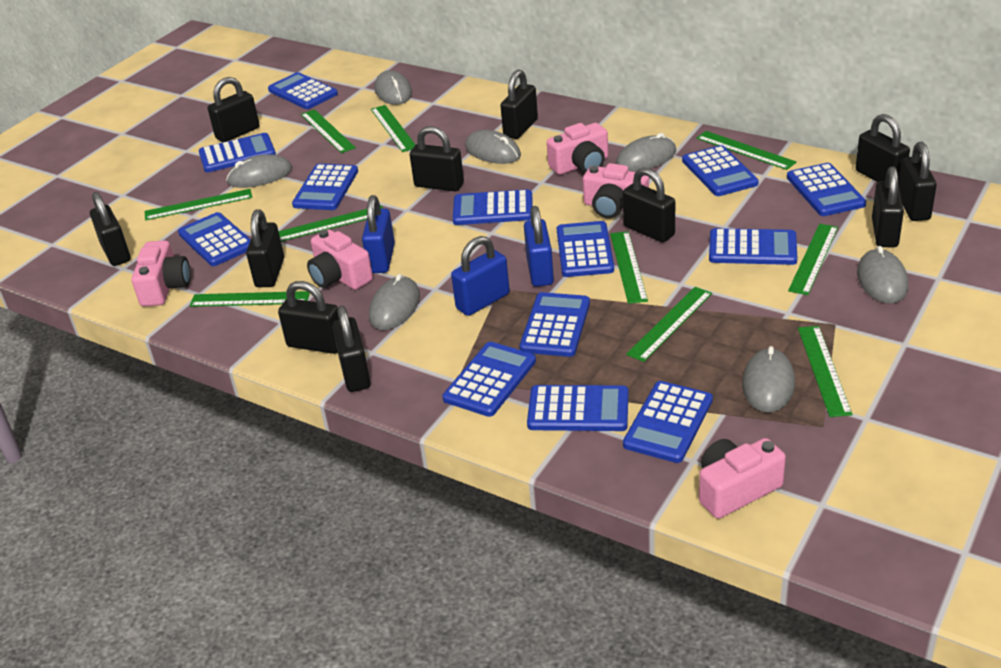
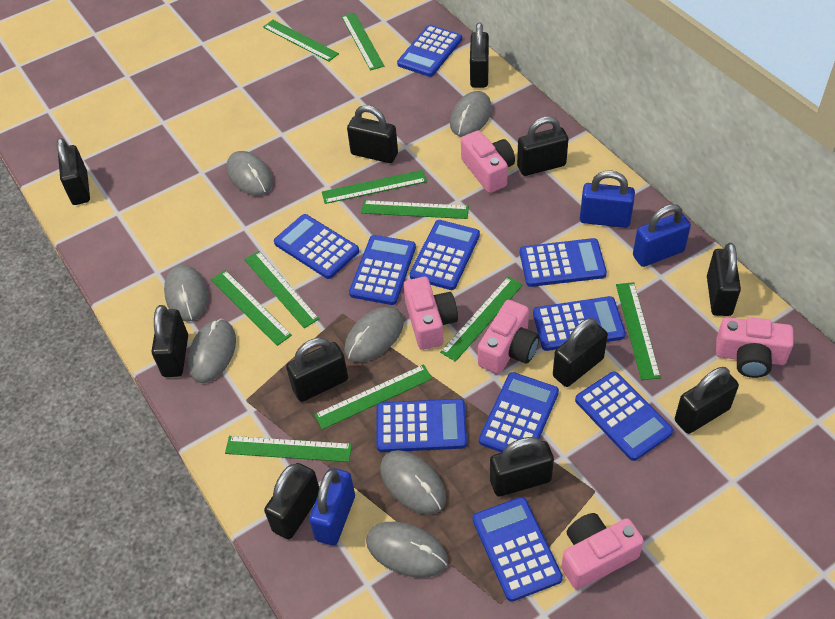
blue calculator: [178,212,251,266] [199,133,276,172] [268,72,338,109] [292,164,358,210] [442,342,536,417] [453,189,533,225] [520,292,590,357] [527,385,628,431] [557,221,614,277] [623,381,713,463] [682,145,759,196] [709,228,797,265] [787,163,866,216] = 13 -> [274,214,359,279] [349,235,416,305] [377,399,467,452] [397,25,462,77] [410,220,480,290] [473,497,563,602] [479,372,559,453] [520,238,607,287] [533,296,626,351] [575,372,673,461] = 10

